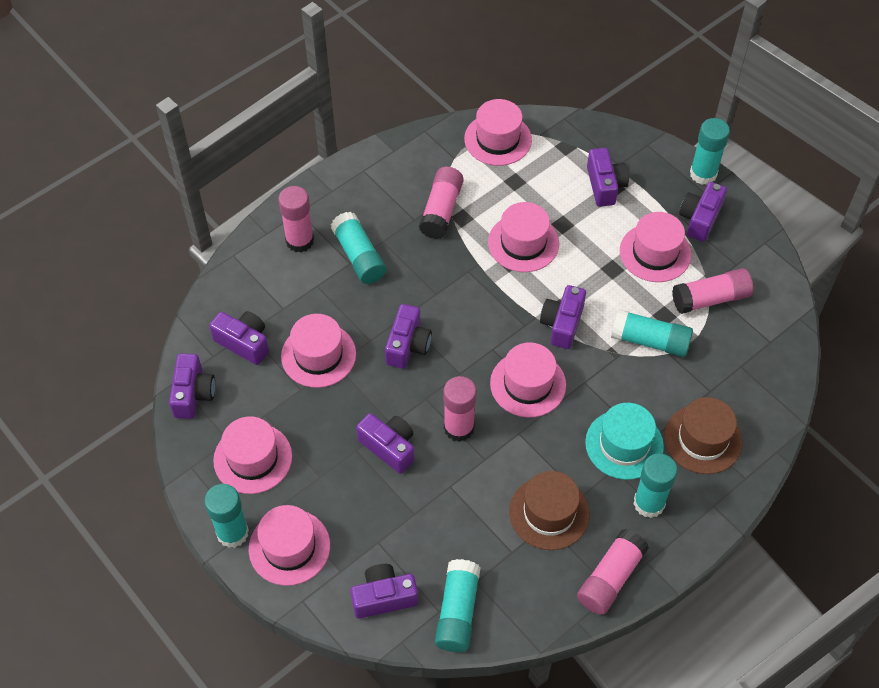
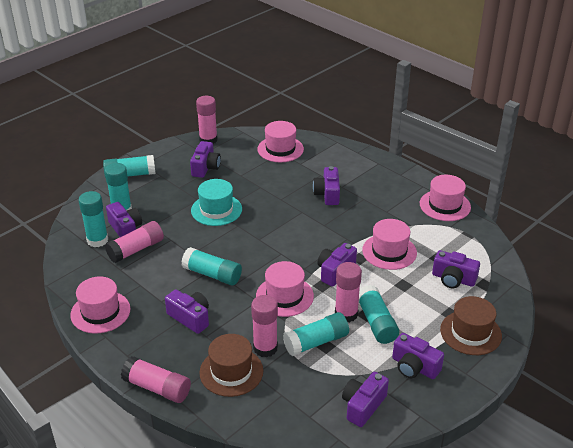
pink hat: [213,416,292,494] [249,505,330,586] [281,314,356,388] [464,99,532,166] [488,202,559,272] [490,342,566,418] [620,212,691,282] = 7 -> [70,276,131,334] [256,261,314,317] [257,121,304,162] [362,219,417,270] [420,175,471,221] = 5

